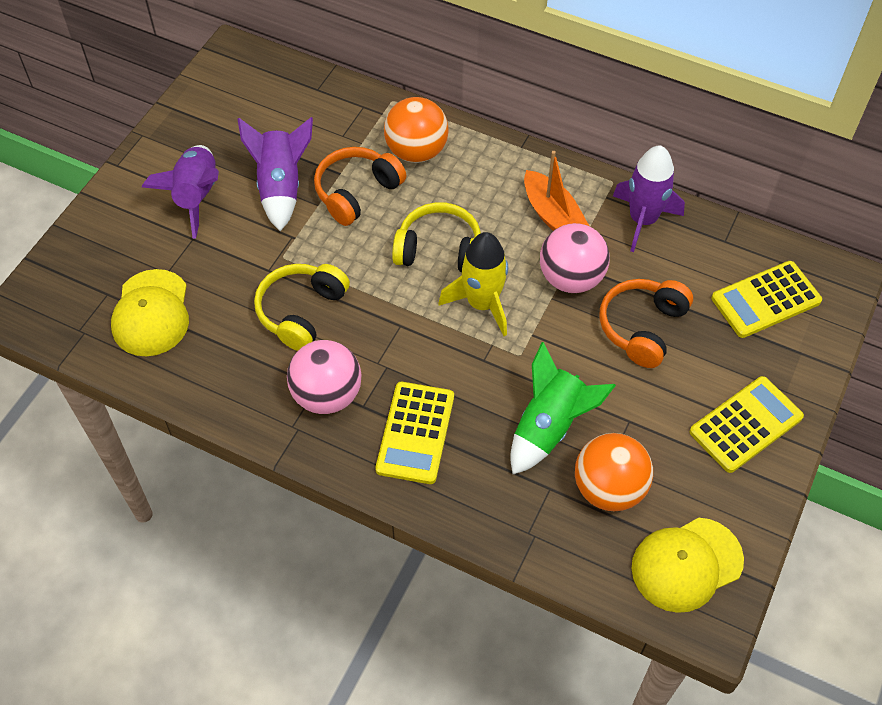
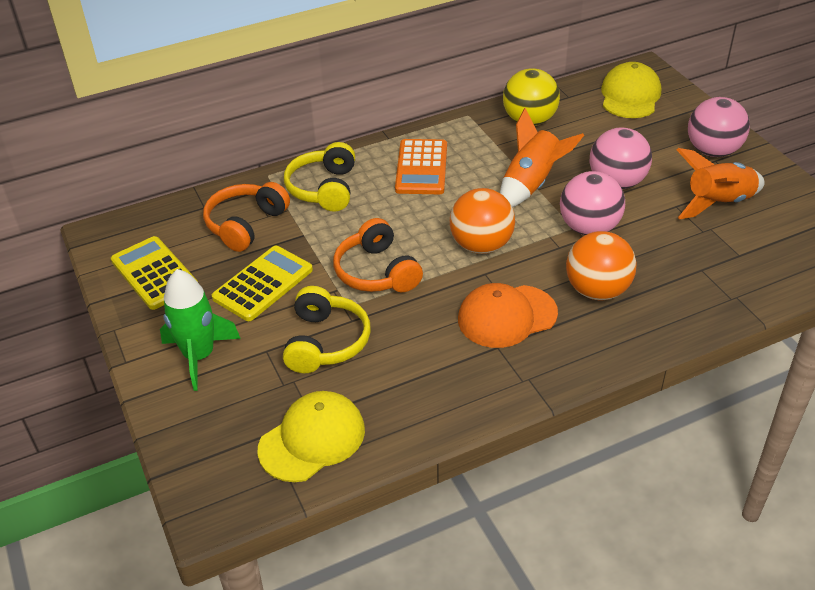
orange boat: [524,151,590,231] = 1 -> none = 0
orange calculator: none = 0 -> [395,139,447,194] = 1
orange cap: none = 0 -> [458,283,558,348] = 1
orange rocket: none = 0 -> [500,108,584,207] [677,148,765,219] = 2
pink ball: [287,340,361,414] [540,223,610,293] = 2 -> [560,171,625,235] [590,128,652,189] [688,97,750,157] = 3
purple rocket: [142,145,219,239] [238,117,313,231] [613,145,685,252] = 3 -> none = 0
yellow ball: none = 0 -> [503,68,560,126] = 1
yellow calculator: [375,382,454,484] [690,376,804,473] [711,261,822,338] = 3 -> [111,236,198,310] [212,246,313,321] = 2
yellow rocket: [439,232,508,336] = 1 -> none = 0

